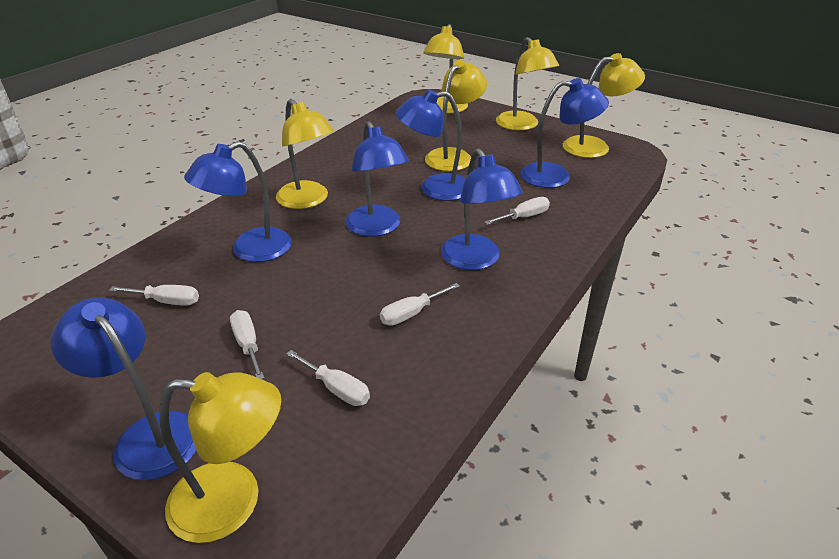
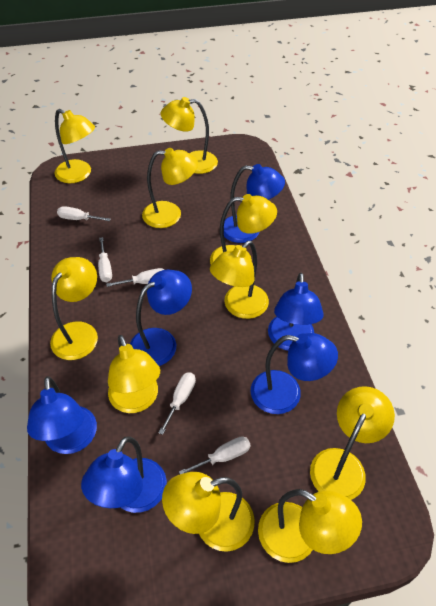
yellow lamp: [159,372,281,543] [276,99,334,209] [423,24,468,114] [425,60,487,171] [496,37,559,131] [563,53,645,158] = 6 -> [50,257,98,360] [54,109,95,183] [108,335,160,413] [142,148,198,228] [161,97,218,174] [162,472,255,552] [210,194,277,264] [210,241,269,319] [258,489,362,563] [310,386,395,500] = 10

